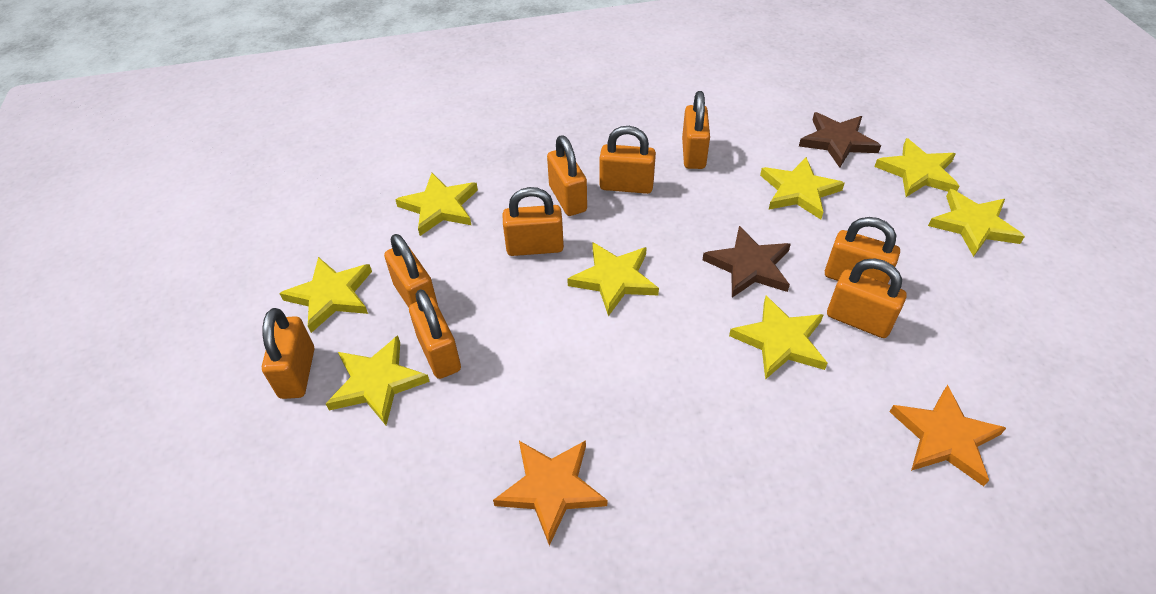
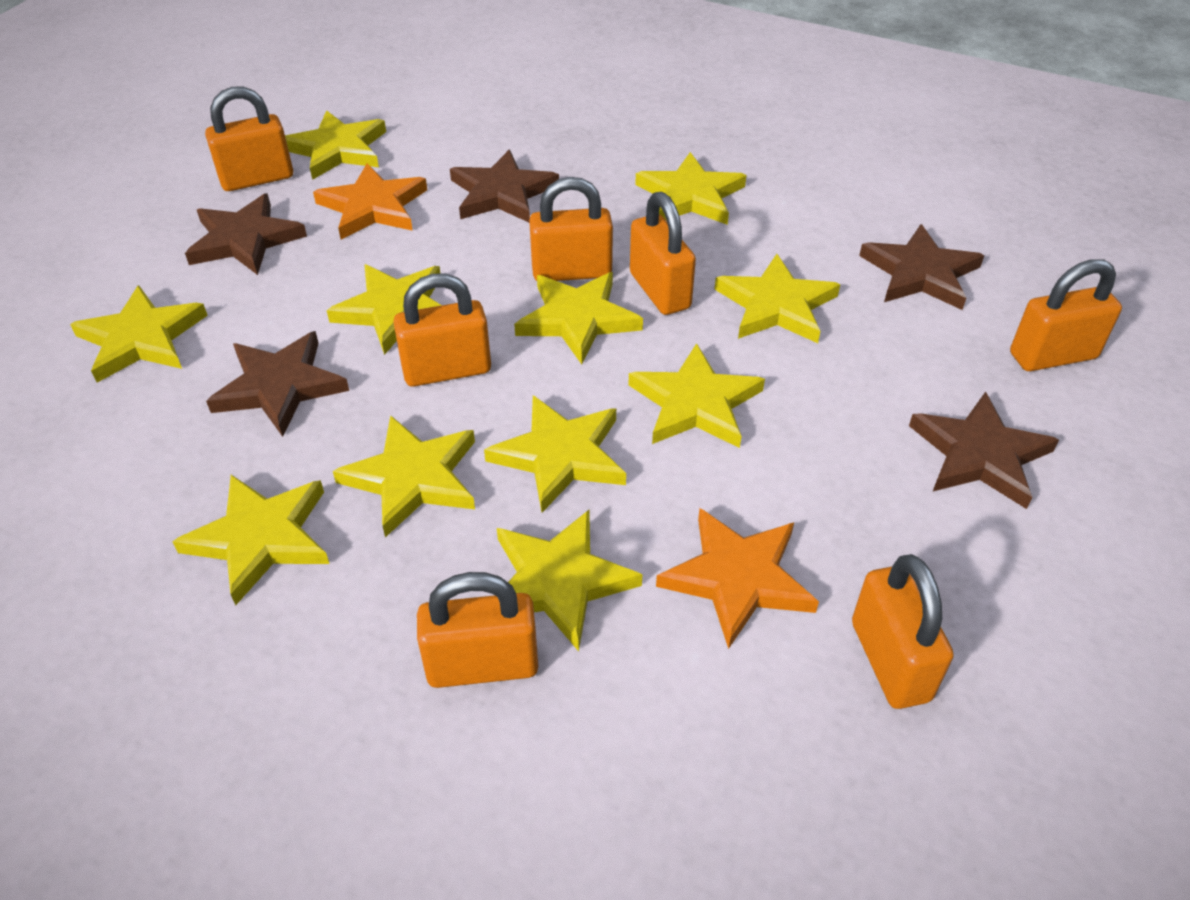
brown star: [703,226,791,298] [799,112,881,168] = 2 -> [185,193,307,275] [206,331,349,437] [450,150,559,222] [859,224,984,310] [909,392,1059,509] = 5
orange padlock: [262,308,314,399] [384,234,438,308] [409,289,461,379] [503,187,564,256] [547,135,587,216] [600,126,656,194] [682,91,710,169] [825,217,900,284] [827,258,907,338] = 9 -> [205,87,293,191] [393,274,491,387] [417,572,538,688] [529,177,613,281] [630,192,696,315] [852,554,954,709] [1010,259,1122,371] = 7
yellow star: [279,257,372,333] [326,336,430,425] [395,173,478,236] [567,242,659,316] [729,296,827,380] [760,157,845,219] [874,138,960,197] [928,189,1025,257] = 8 -> [70,285,208,383] [172,475,329,605] [285,110,386,180] [327,264,442,355] [333,415,475,537] [484,396,626,513] [497,510,642,651] [514,272,643,364] [628,343,765,448] [635,152,746,225] [714,254,840,343] = 11

